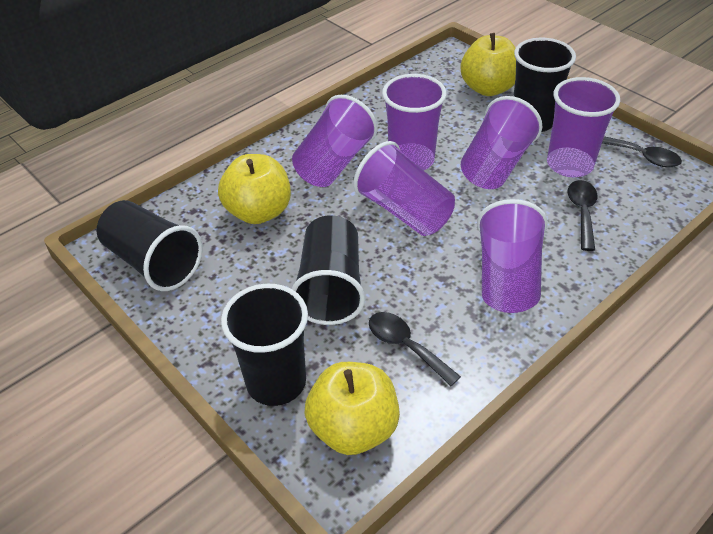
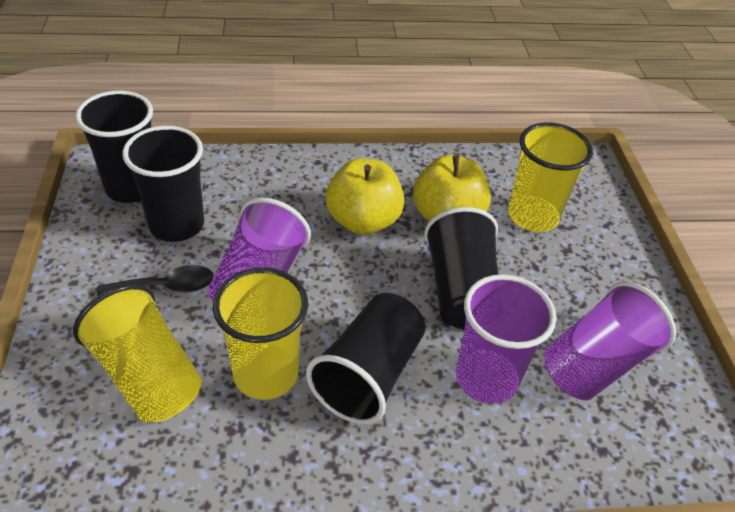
black spoon: [369,312,461,386] [567,180,597,251] [602,136,682,167] = 3 -> [97,265,214,296] = 1
purple cup: [292,95,378,187] [353,141,455,236] [382,74,447,171] [461,96,542,189] [477,199,548,313] [547,77,620,177] = 6 -> [208,198,311,301] [456,274,556,404] [544,281,676,401] = 3
yellow apple: [218,154,291,224] [304,362,400,455] [461,33,516,96] = 3 -> [326,158,405,235] [413,155,491,221] = 2
yellow cup: none = 0 -> [73,284,202,422] [213,268,308,400] [508,122,593,232] = 3

